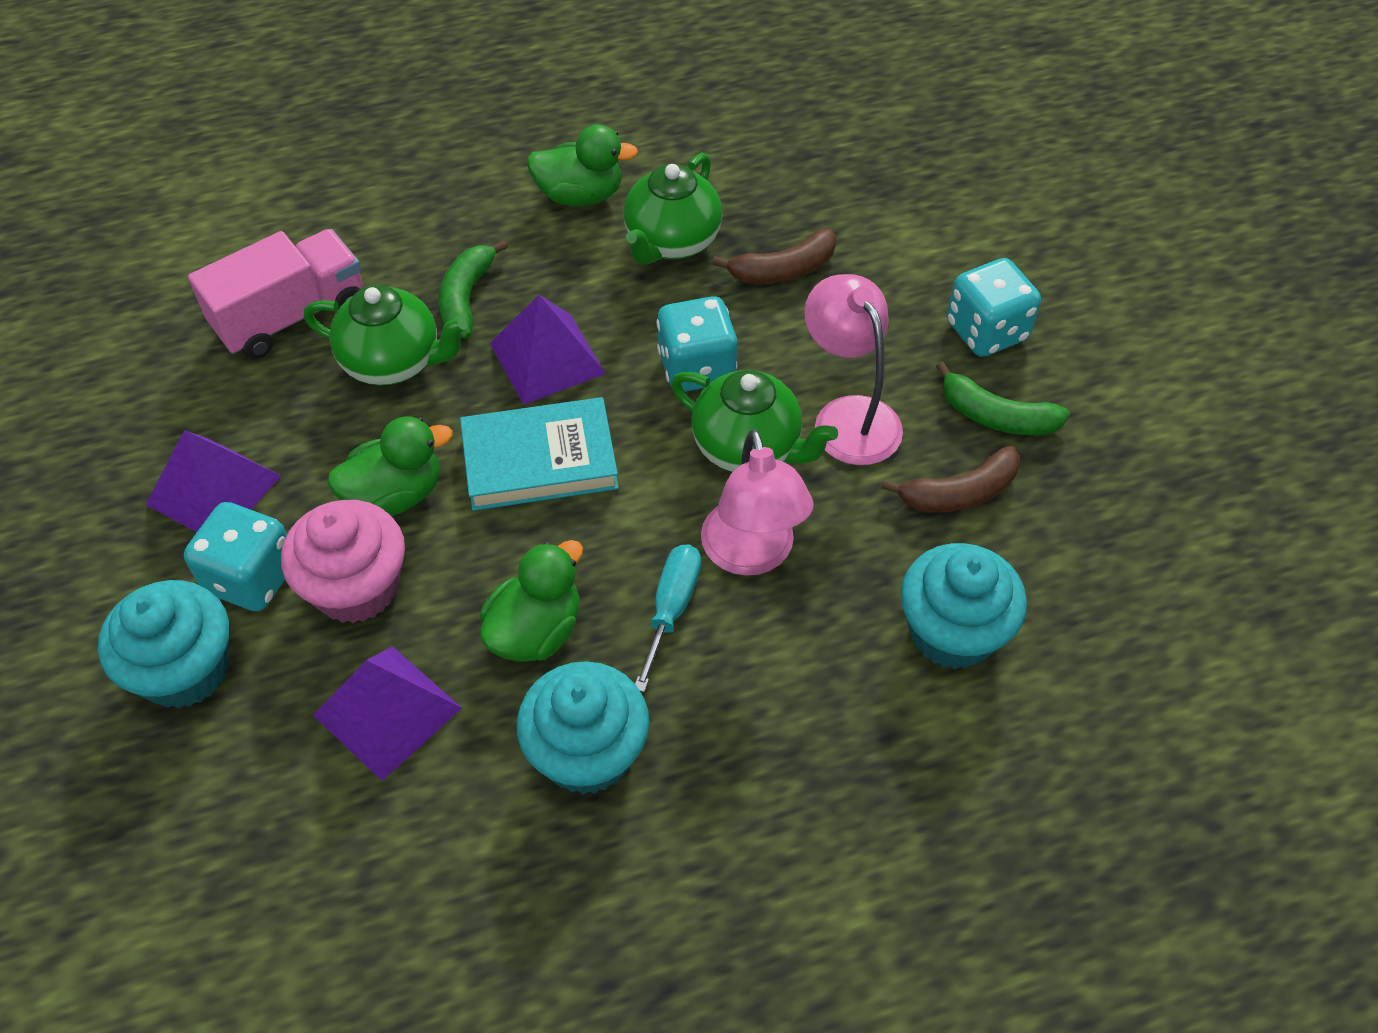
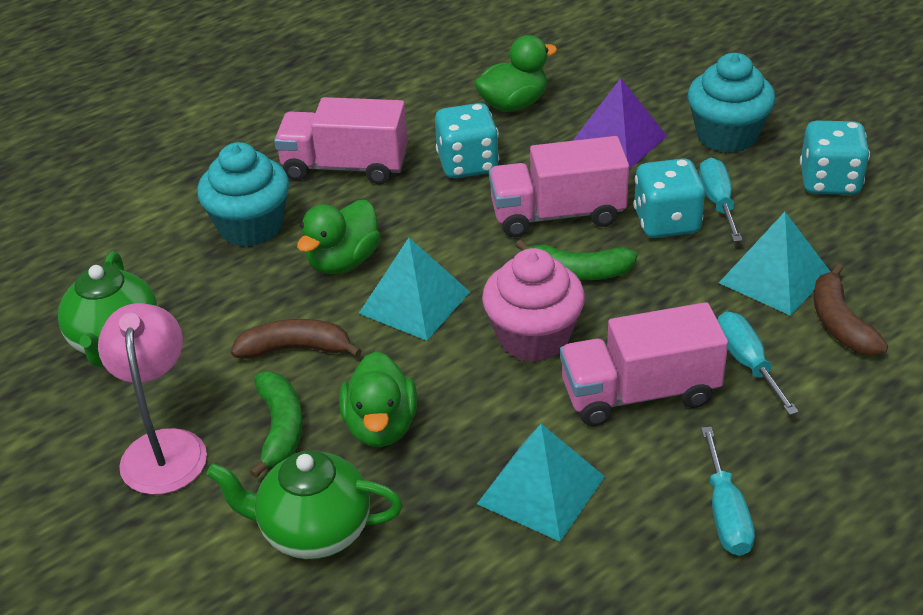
green teapot: [304,285,467,386] [624,153,722,265] [671,370,838,472] = 3 -> [58,251,158,367] [206,450,403,559] = 2
pink lamp: [701,429,814,576] [804,274,903,465] = 2 -> [98,303,207,495] = 1
pink truck: [188,229,363,359] = 1 -> [274,97,408,184] [489,136,629,237] [560,302,728,426] = 3
purple pyramid: [146,430,281,532] [313,646,462,781] [490,295,606,405] = 3 -> [573,78,667,169] = 1
turquoise book: [460,397,619,511] = 1 -> none = 0
turquoise cupcake: [98,580,229,709] [516,661,649,794] [900,543,1027,669] = 3 -> [197,142,289,247] [688,53,775,153] = 2
turquoise pyramid: none = 0 -> [358,238,470,341] [477,424,605,542] [719,212,831,316] = 3
turquoise screwdriver: [635,544,701,692] = 1 -> [699,158,742,242] [701,427,755,556] [718,312,799,415] = 3

